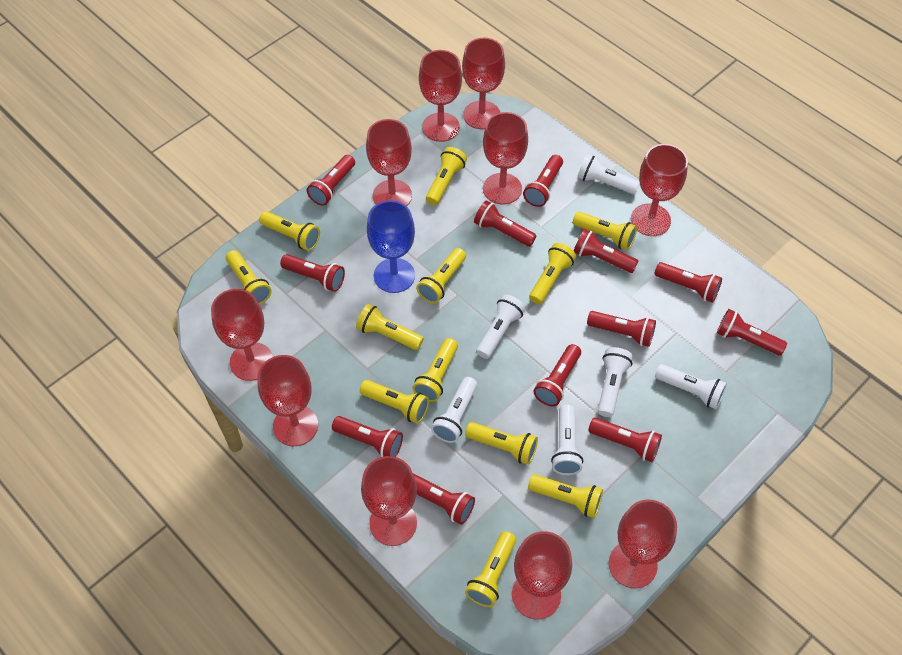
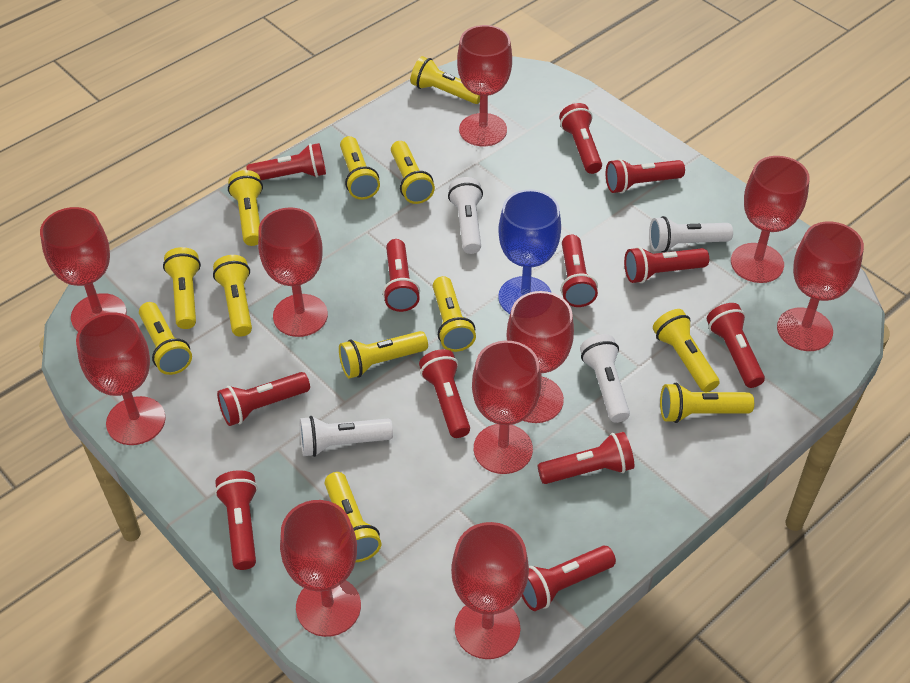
white flashlight: [431,377,477,443] [476,295,526,359] [551,405,583,475] [577,154,640,194] [598,347,633,417] [655,364,727,409] = 6 -> [300,416,393,457] [448,177,483,254] [580,334,630,423] [649,216,733,252] = 4

